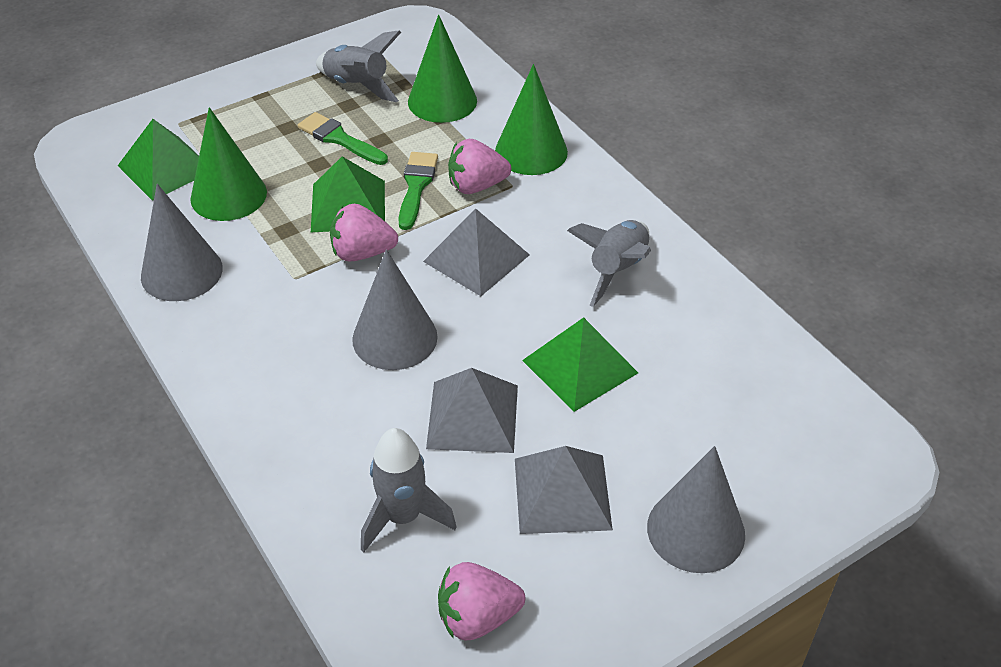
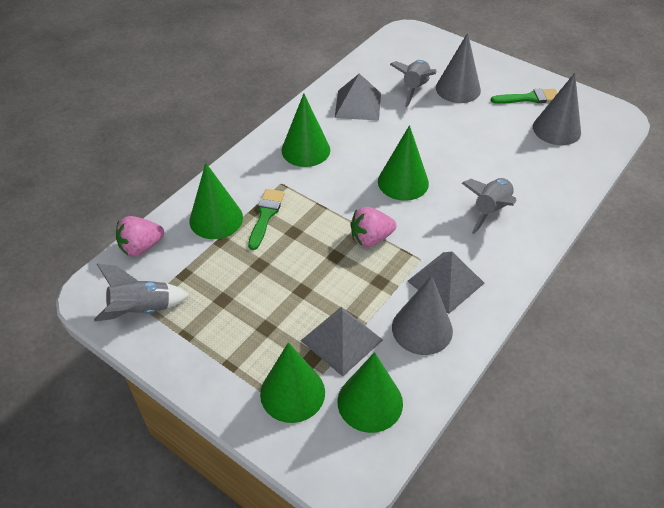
green cone: [190,107,267,221] [408,15,477,123] [495,64,568,175] = 3 -> [189,163,243,239] [260,342,325,423] [281,93,330,167] [337,352,403,433] [378,125,429,201] = 5
green pyramid: [118,119,199,201] [311,157,385,232] [522,317,638,412] = 3 -> none = 0
pink strawberry: [330,204,398,262] [438,562,525,641] [448,139,511,194] = 3 -> [116,216,164,257] [350,207,396,247] = 2

